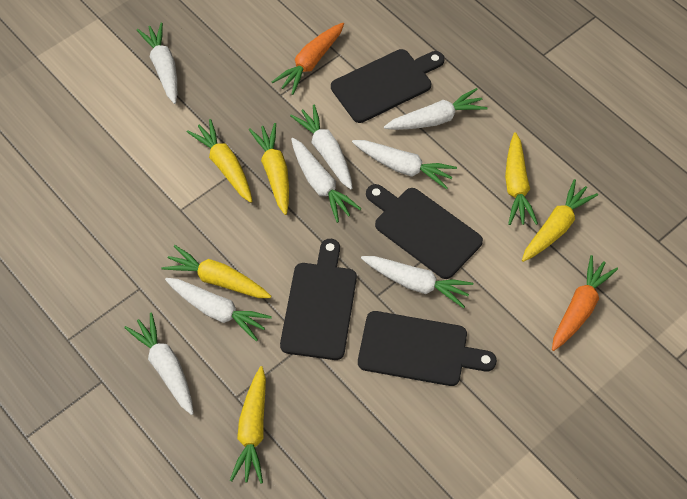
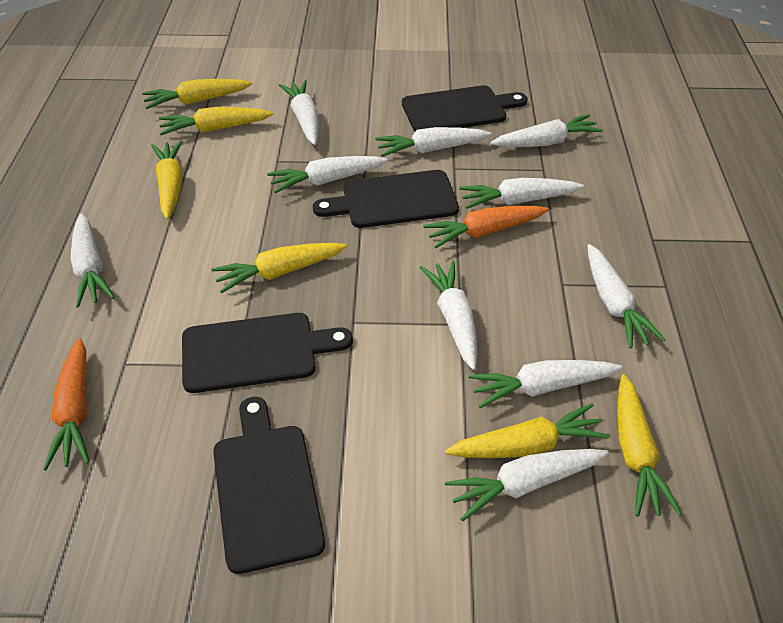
white carrot: [124,313,194,415] [137,22,177,104] [165,278,272,341] [290,105,353,189] [291,138,361,223] [352,140,457,189] [361,256,473,308] [384,88,488,130] = 8 -> [70,213,115,308] [267,156,388,193] [279,80,319,145] [375,127,492,157] [420,261,477,370] [445,449,609,521] [459,178,584,209] [468,360,622,408] [490,114,603,147] [588,244,666,349] = 10

